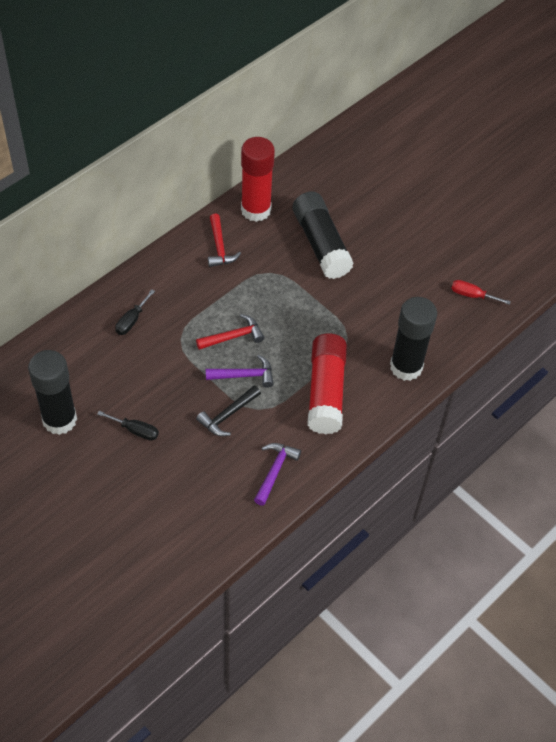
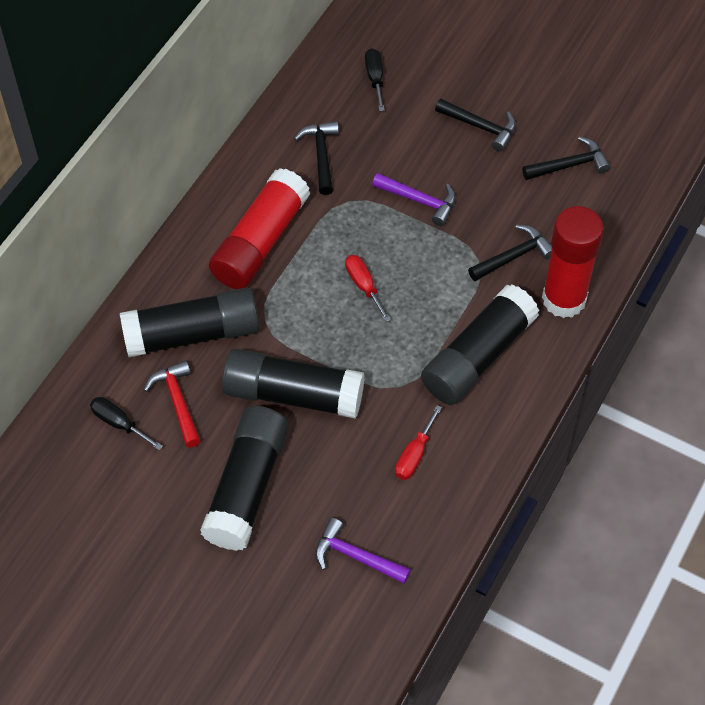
black glue stick: [28,350,77,435] [293,191,354,279] [390,297,437,381] = 3 -> [120,287,259,357] [200,406,289,551] [222,349,365,419] [421,284,539,405] = 4
black hammer: [196,385,261,436] = 1 -> [294,121,339,195] [435,99,516,152] [468,225,552,281] [522,136,610,180] = 4
red hammer: [196,314,264,350] [208,214,241,267] = 2 -> [144,360,201,447] = 1
red screwdriver: [451,280,511,305] = 1 -> [345,255,391,322] [395,405,442,480] = 2

